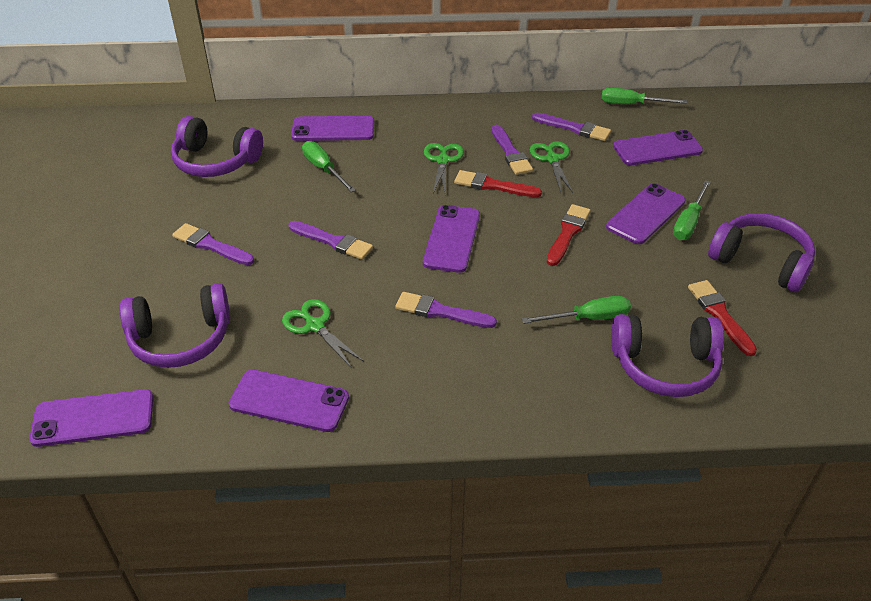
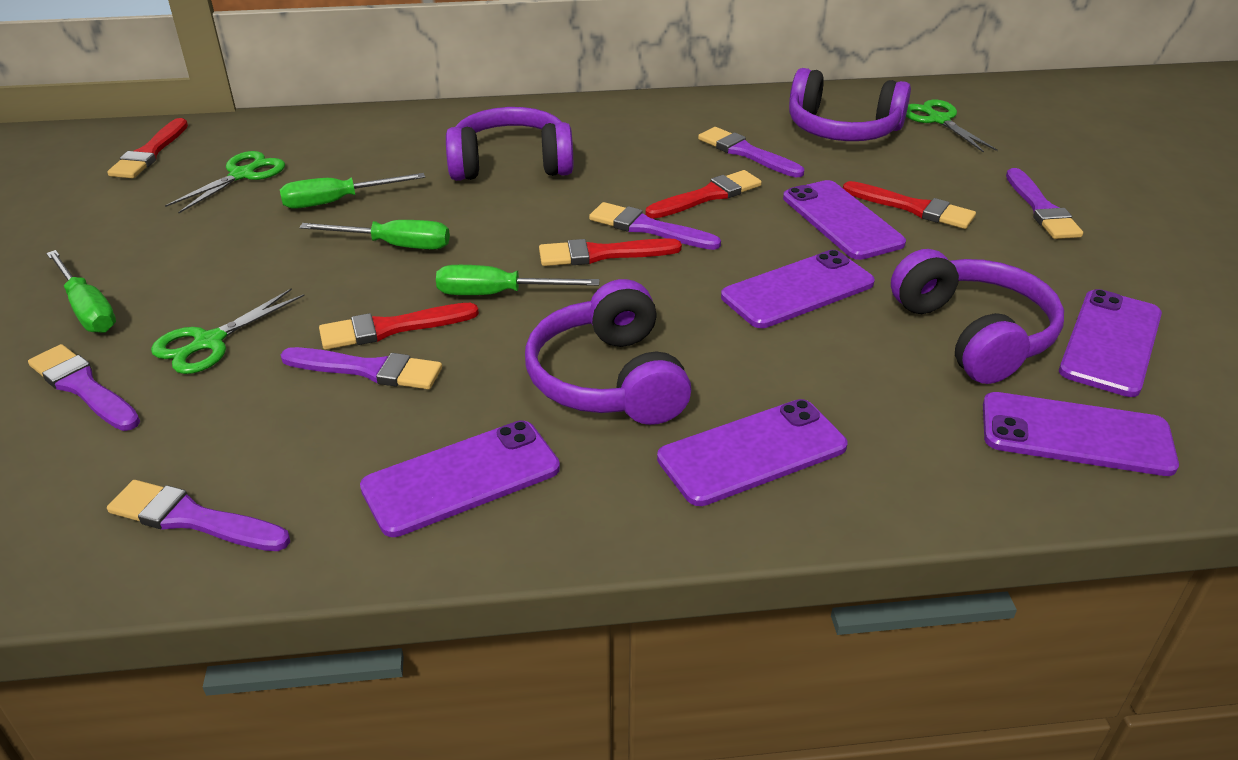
purple brush: [172,223,254,265] [288,221,373,260] [395,292,497,328] [491,125,533,175] [532,113,611,141] = 5 -> [28,344,140,431] [107,480,290,551] [280,347,442,389] [589,202,721,250] [698,127,804,177] [1006,168,1083,239] = 6
red brush: [454,170,542,197] [547,204,591,266] [688,280,757,356] = 3 -> [107,118,188,178] [319,303,479,350] [539,238,682,266] [646,170,762,219] [843,181,976,229] = 5

